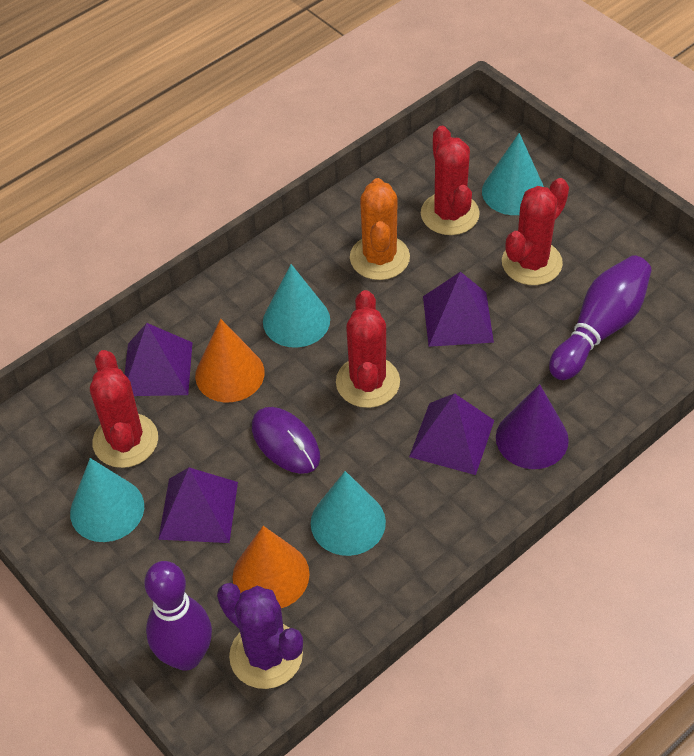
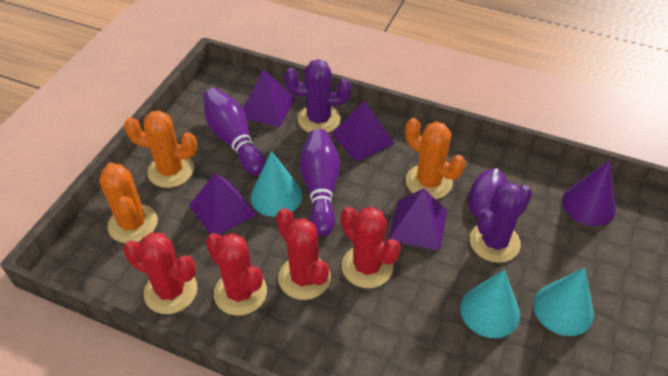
orange cactus: [350,178,410,280] = 1 -> [99,162,158,243] [124,110,197,188] [405,118,466,199] = 3
orange cone: [195,319,265,402] [233,526,310,608] = 2 -> none = 0
purple cactus: [217,583,303,689] = 1 -> [285,59,351,133] [470,182,532,263] = 2
turquoise cone: [70,458,144,542] [263,264,330,348] [311,471,386,556] [482,133,544,215] = 4 -> [250,151,302,217] [460,270,520,338] [533,268,594,336] = 3

